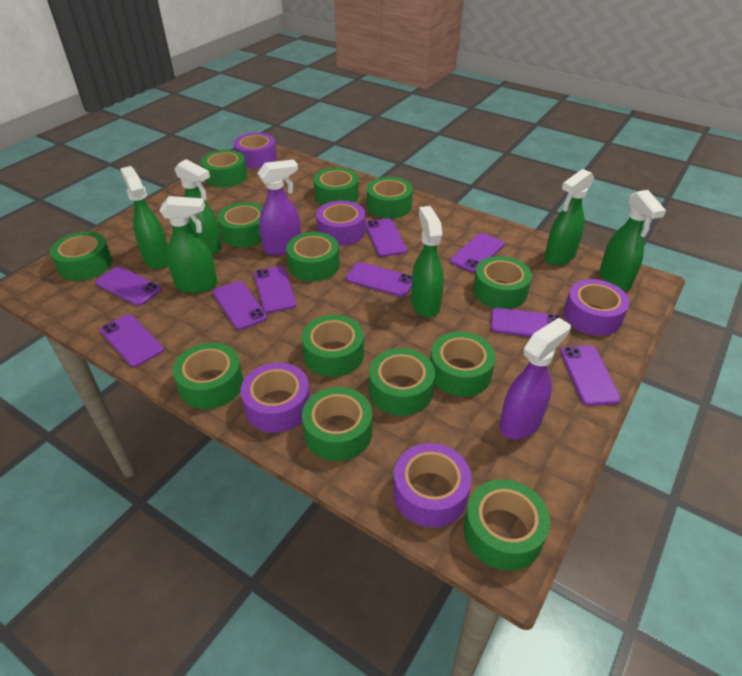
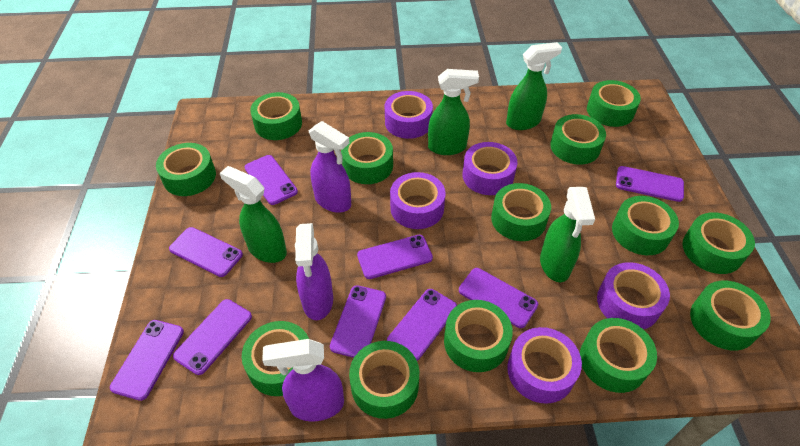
green spray bottle: [120,166,168,269] [159,196,218,293] [175,159,222,254] [411,206,444,318] [545,169,594,266] [599,190,666,291] = 6 -> [220,166,287,263] [428,69,479,155] [506,42,562,130] [540,187,595,282] = 4
purple spray bottle: [258,159,301,255] [499,318,571,439] = 2 -> [262,339,344,422] [295,223,333,320] [309,121,351,213] = 3

